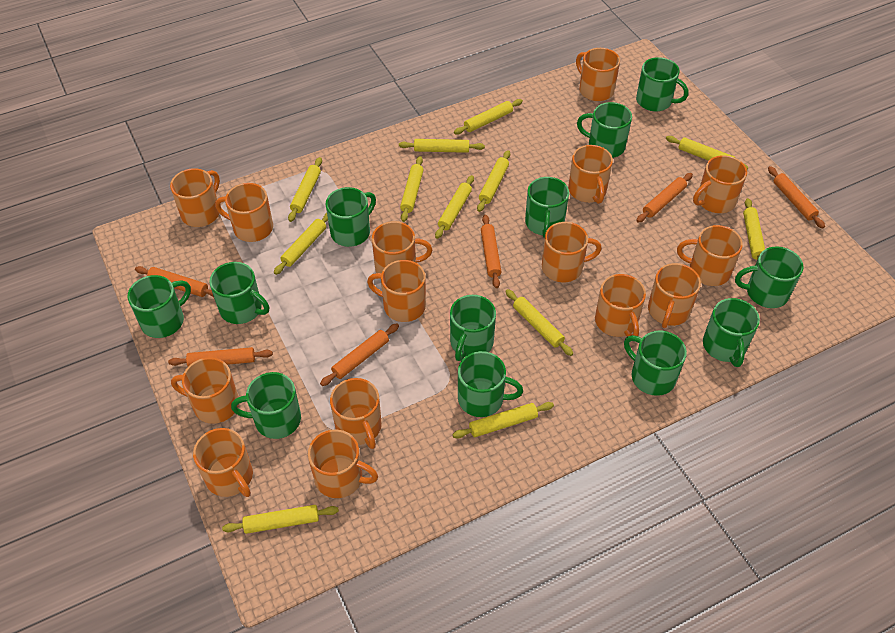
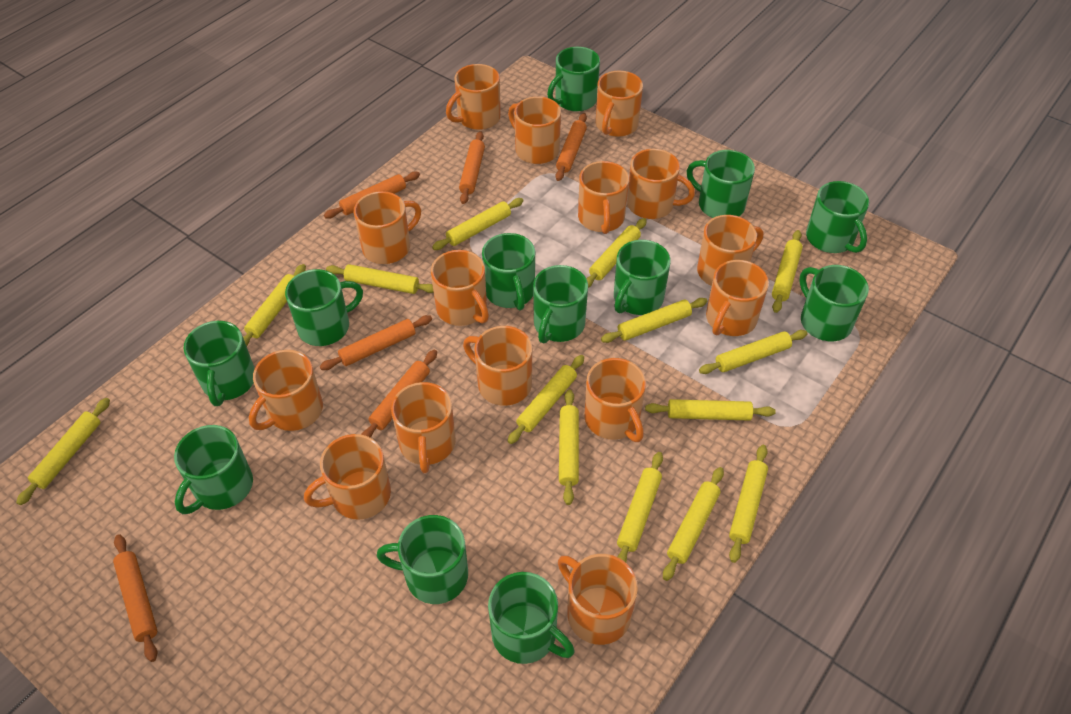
yellow rolling pin: [222,505,339,534] [274,213,328,275] [288,157,322,222] [399,139,485,153] [400,156,423,222] [435,175,474,239] [452,402,554,439] [454,99,523,135] [477,150,510,212] [505,289,573,356] [666,136,748,170] [743,198,765,260] = 12 -> [16,398,110,505] [243,264,306,346] [326,264,434,294] [432,198,523,250] [508,355,584,444] [559,389,579,505] [586,218,647,288] [601,298,707,343] [617,452,663,562] [645,399,776,421] [663,467,724,581] [699,330,808,374] [729,445,768,563] [772,230,803,313] = 14

